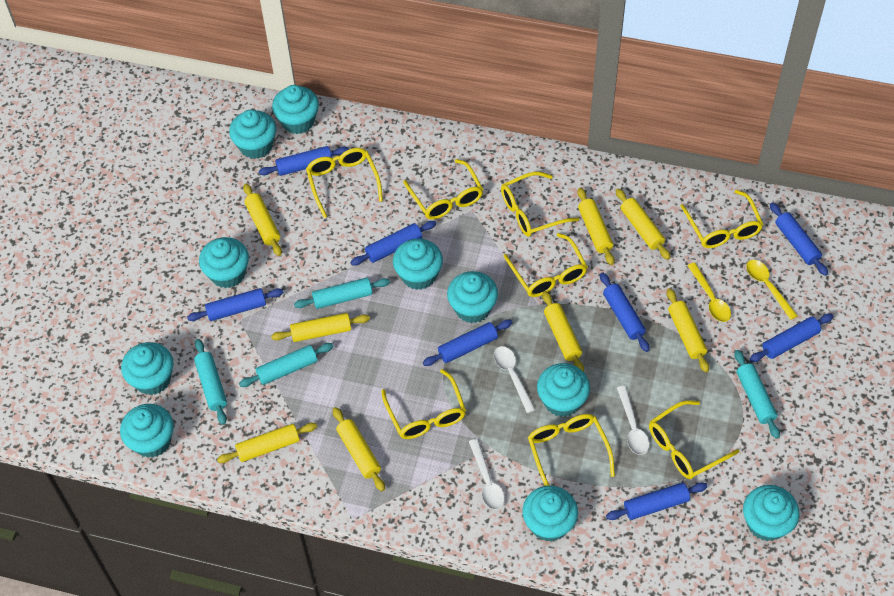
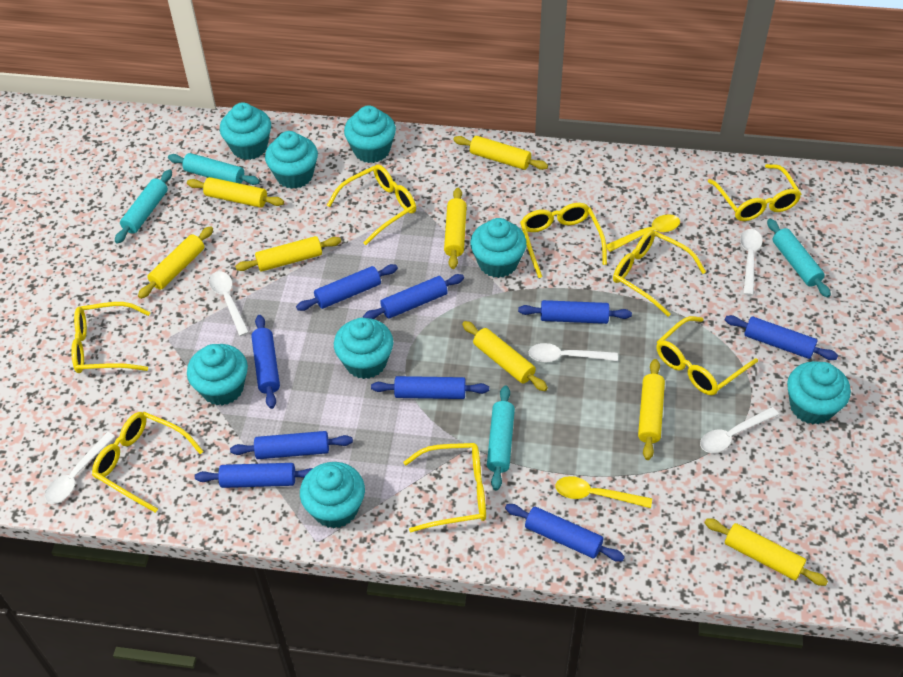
blue rolling pin: [187,288,284,321] [259,146,349,176] [351,221,436,266] [423,320,513,366] [600,272,650,352] [606,482,708,520] [750,314,833,362] [770,202,828,276] = 8 -> [195,463,313,488] [230,431,353,459] [251,315,280,409] [296,264,398,311] [363,274,464,319] [371,376,489,399] [505,504,625,562] [518,300,632,324] [725,315,838,360] = 9
turquoise cupcake: [120,404,174,458] [121,342,174,395] [199,237,249,288] [229,110,276,159] [272,85,319,134] [393,239,443,290] [447,271,498,323] [522,486,578,542] [537,363,590,417] [743,485,799,541] = 10 -> [187,344,248,406] [220,102,271,160] [265,131,318,189] [300,462,365,529] [334,318,393,379] [344,105,396,163] [470,218,527,278] [787,361,851,424] = 8
white spoon: [469,439,505,510] [494,346,536,413] [617,386,649,455] = 3 -> [45,432,116,504] [209,271,249,336] [529,343,618,362] [700,407,779,453] [740,229,763,296] = 5

